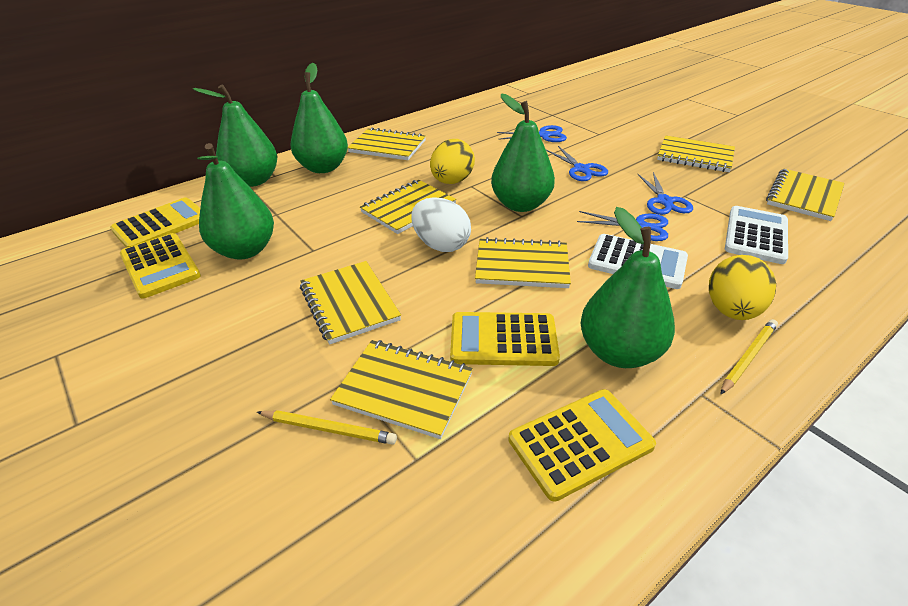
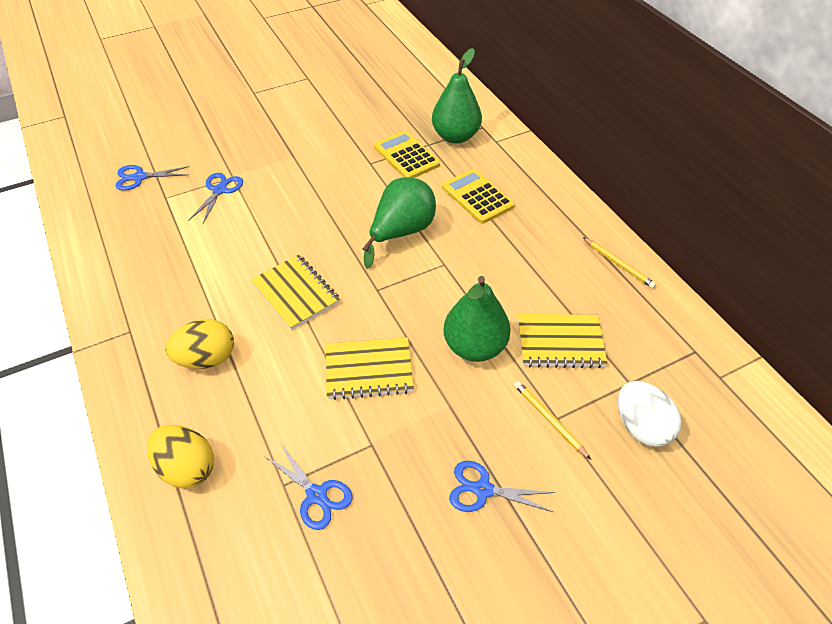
green pear: [193,84,278,187] [197,143,274,260] [290,63,348,173] [491,93,555,212] [581,207,675,368] = 5 -> [363,177,436,269] [432,48,482,143] [443,276,511,362] = 3
white calculator: [588,234,688,289] [725,206,788,264] = 2 -> none = 0
yellow calculator: [110,197,200,248] [120,233,201,298] [450,312,560,366] [508,389,656,502] = 4 -> [374,131,440,178] [442,169,515,224] = 2
yellow notebook: [300,261,401,344] [330,340,473,439] [348,127,426,160] [360,180,457,234] [475,237,571,288] [657,136,735,172] [766,169,845,221] = 7 -> [251,255,340,330] [326,337,414,400] [518,314,608,368] = 3

